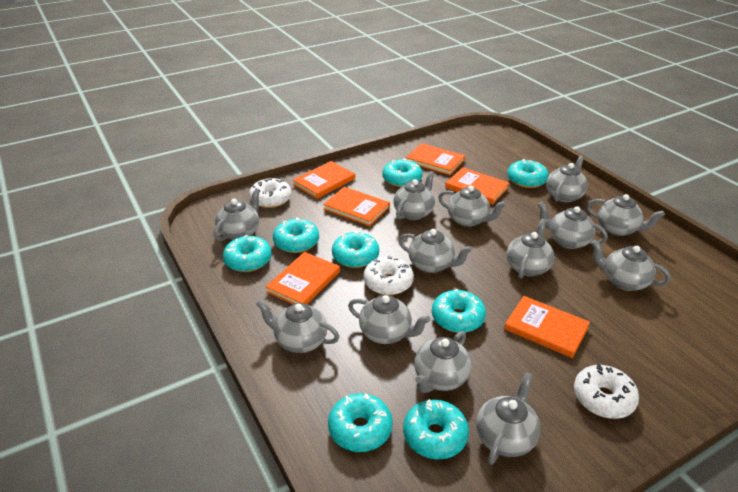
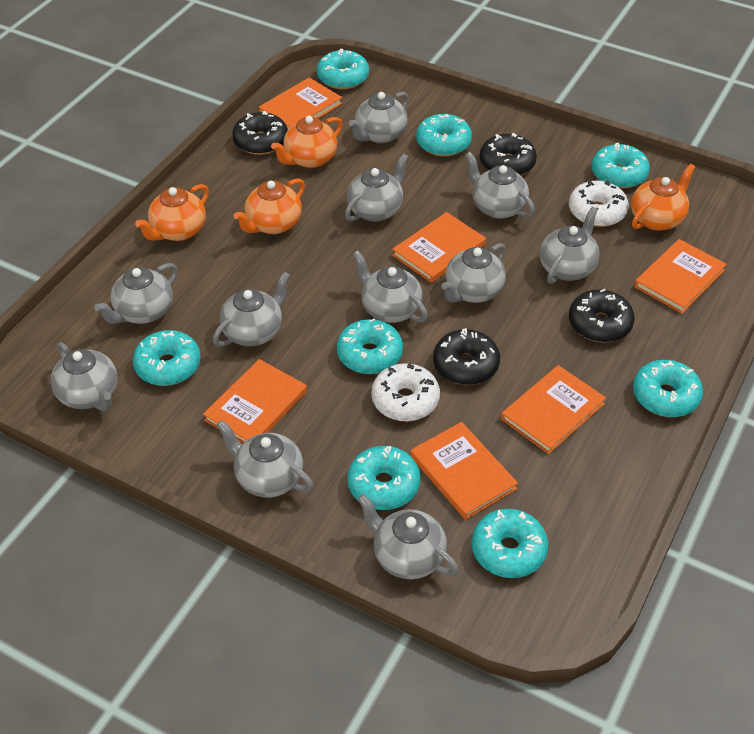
black donut: none = 0 -> [232,111,288,155] [433,328,500,385] [480,133,537,175] [569,289,635,343] = 4
grey teapot: [213,188,260,241] [256,300,339,353] [348,295,430,344] [394,171,435,220] [398,229,472,273] [414,331,472,393] [438,186,507,227] [476,372,540,465] [506,219,554,279] [537,202,608,249] [546,156,588,202] [587,194,665,236] [591,240,670,291] = 13 -> [51,342,118,411] [94,263,178,324] [213,271,290,347] [217,420,314,498] [345,153,408,222] [349,92,409,143] [352,250,428,323] [357,494,459,579] [441,243,506,303] [465,152,535,219] [540,207,600,284] = 11
orange teapot: none = 0 -> [135,184,209,241] [234,178,305,234] [271,116,343,168] [631,163,695,231] = 4
white donut: [249,178,292,208] [363,255,414,295] [574,364,639,419] = 3 -> [371,363,440,421] [569,180,629,227] = 2

